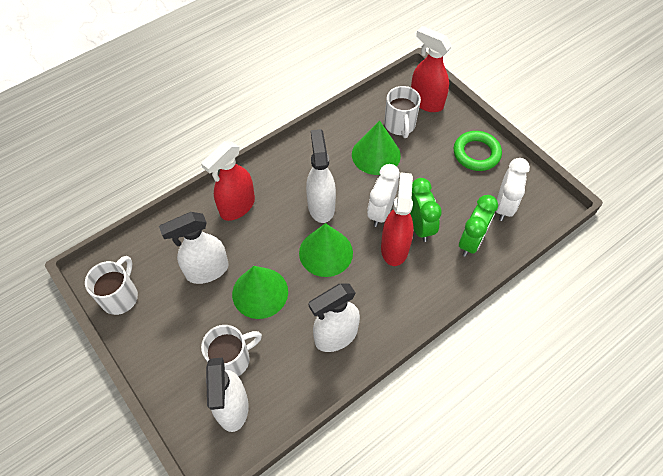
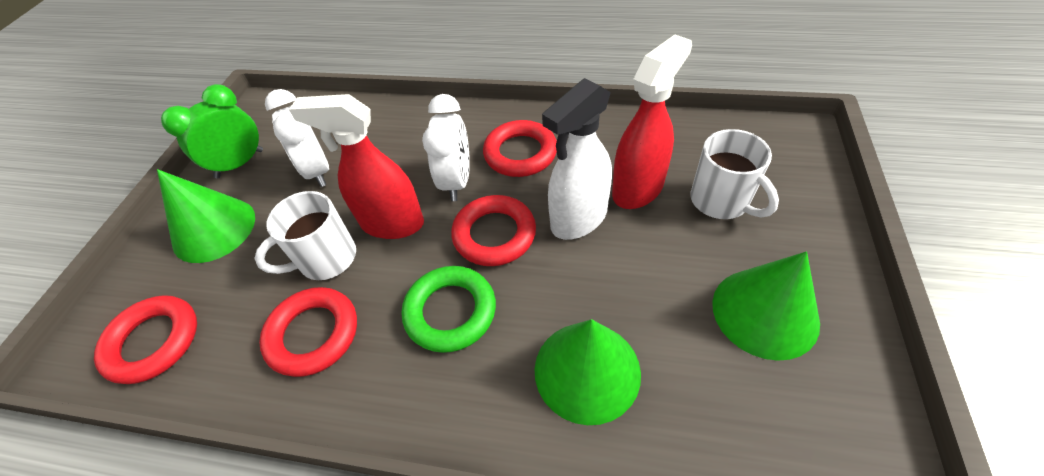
green clock: [410,178,442,242] [459,195,498,257] = 2 -> [161,84,263,179] = 1
red ring: none = 0 -> [94,295,197,384] [259,287,357,377] [451,195,536,266] [483,120,557,177] = 4
red spray bottle: [201,141,255,221] [381,172,414,266] [411,26,452,112] = 3 -> [289,94,424,239] [612,35,692,209] = 2
white mug: [85,256,138,315] [201,325,262,377] [384,86,421,138] = 3 -> [254,191,356,280] [690,129,779,219] = 2
white spray bottle: [159,212,229,284] [206,357,249,432] [306,129,336,223] [308,283,360,352] = 4 -> [542,78,612,240] = 1

